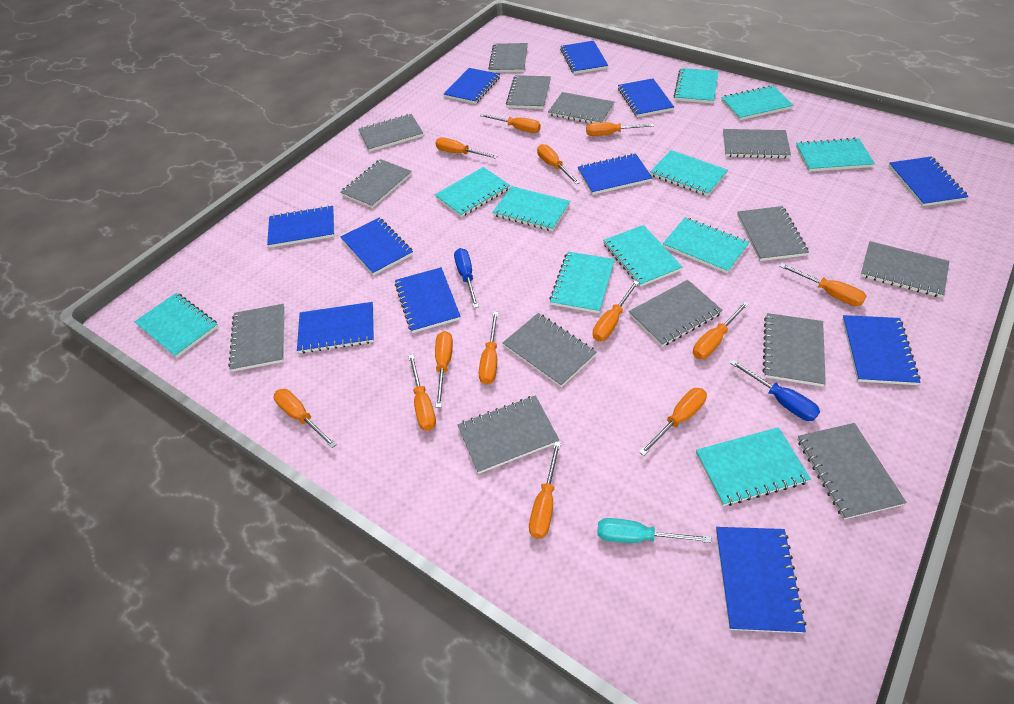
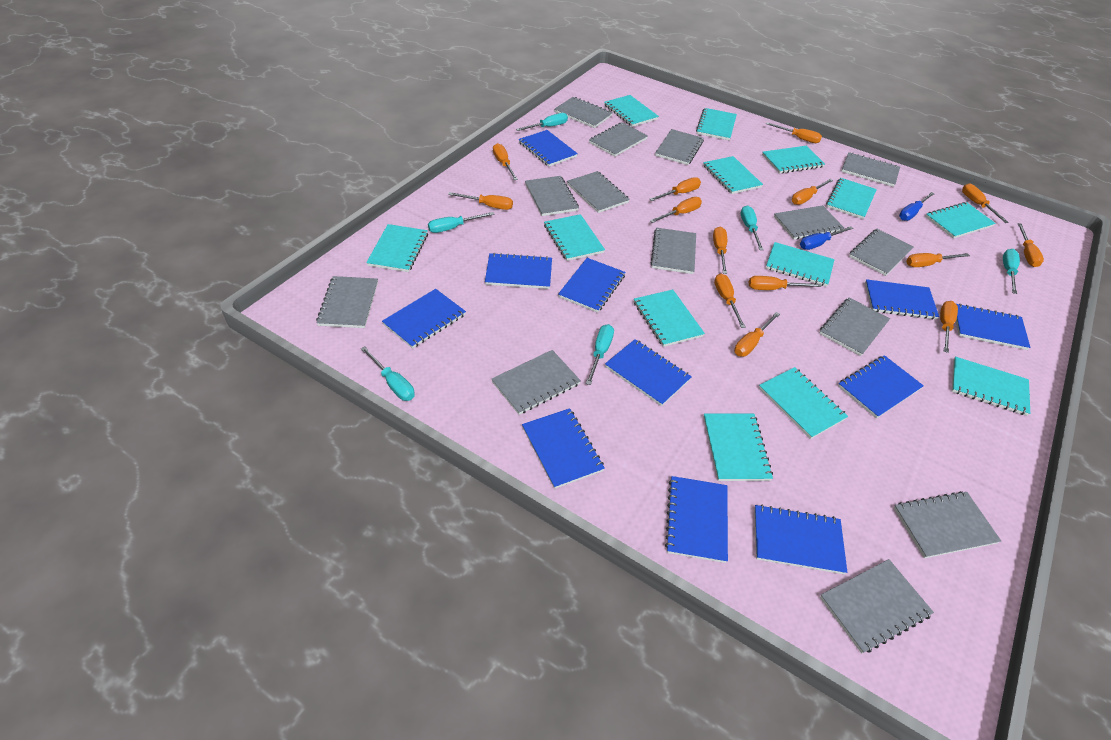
orange screwdriver: [273,389,337,448] [408,354,436,431] [435,137,497,159] [435,331,453,408] [479,312,498,385] [480,114,541,133] [529,441,561,539] [537,144,580,184] [586,122,654,136] [593,281,639,341] [639,388,707,456] [693,301,749,359] [779,263,867,306] = 13 -> [448,192,513,210] [493,143,518,180] [650,177,701,201] [650,197,702,223] [713,227,727,274] [714,273,746,328] [734,312,780,357] [749,276,822,290] [766,122,822,143] [792,179,833,205] [906,253,970,267] [940,301,958,353] [962,183,1009,223] [1018,223,1044,267] = 14
turquoise notebook: [134,293,218,358] [435,167,510,217] [493,186,570,231] [549,252,615,313] [603,225,683,287] [650,150,728,196] [663,217,749,273] [674,68,718,104] [696,427,811,506] [721,85,793,120] [796,138,875,172] = 11 -> [366,224,428,272] [544,214,605,261] [604,95,659,127] [634,290,705,347] [696,108,737,140] [703,156,763,194] [703,414,773,481] [759,367,848,439] [762,146,825,174] [766,242,835,287] [826,178,877,219] [926,202,996,239] [952,357,1030,416] = 13
turquoise screwdriver: [597,518,712,543] = 1 -> [361,346,415,401] [428,212,495,233] [516,113,568,131] [586,324,614,385] [741,205,764,250] [1003,249,1020,294] = 6

